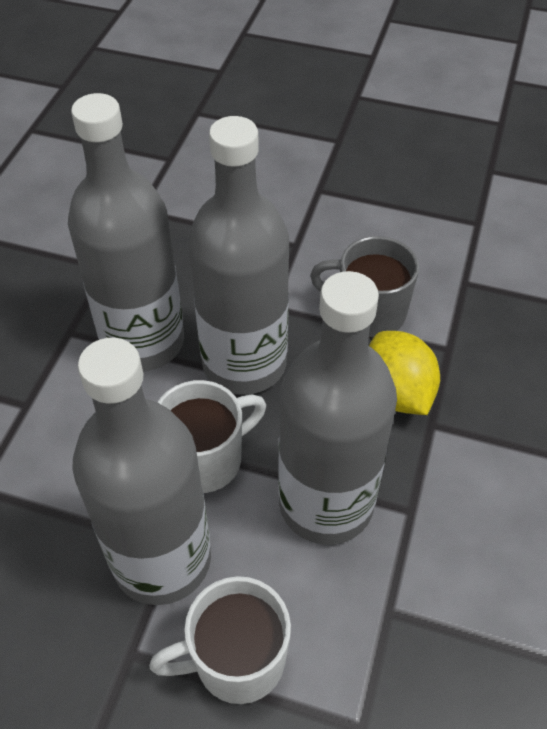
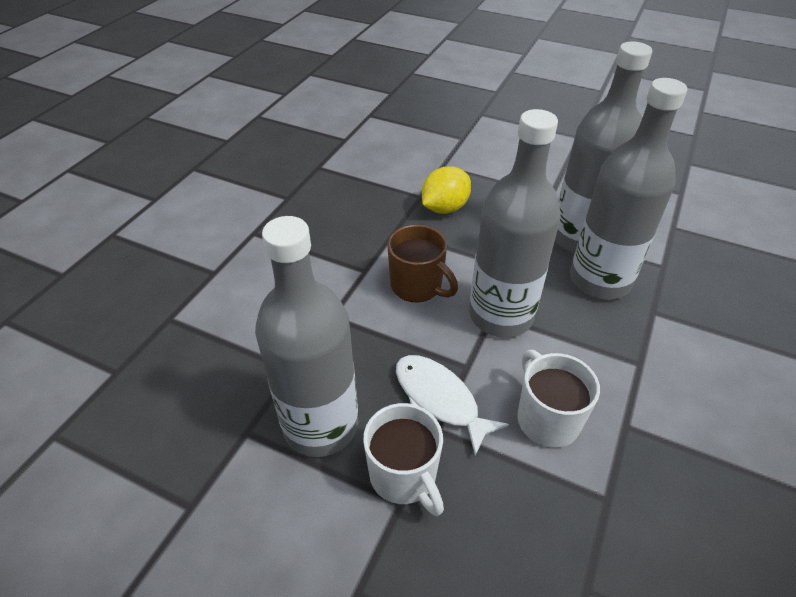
brown mug: none = 0 -> [387,225,458,303] = 1
grey mug: [310,236,419,338] = 1 -> none = 0
white fish: none = 0 -> [396,355,509,456] = 1

